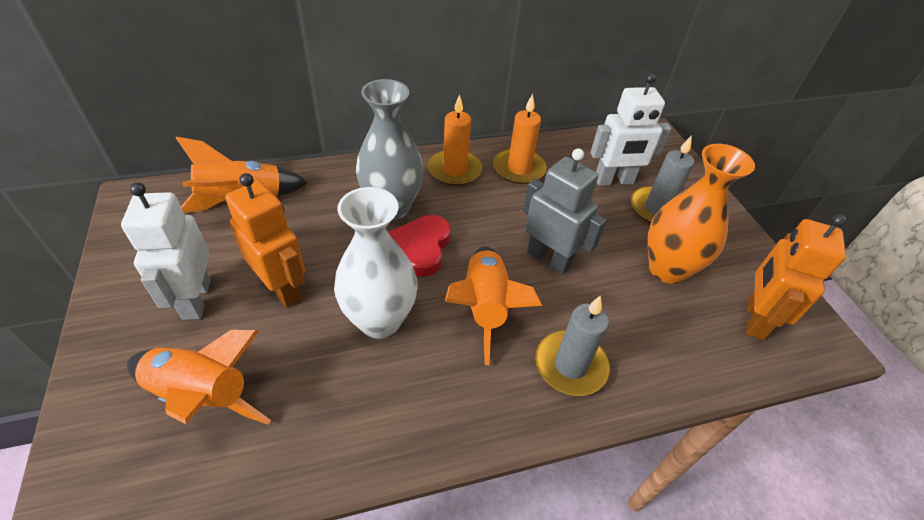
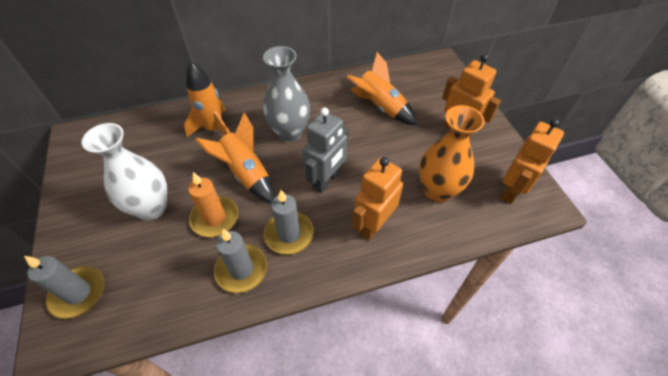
grey candle: [535,295,610,396] [631,135,694,224] = 2 -> [24,256,105,319] [214,229,267,293] [264,190,314,255] = 3
orange candle: [428,94,482,186] [493,94,547,184] = 2 -> [188,172,238,237] = 1
orange robot: [225,173,305,308] [746,214,847,340] = 2 -> [352,157,403,240] [442,54,501,138] [500,119,564,204] = 3
red heart: [388,215,451,277] = 1 -> none = 0
white robot: [121,182,210,320] [590,73,671,186] = 2 -> none = 0

